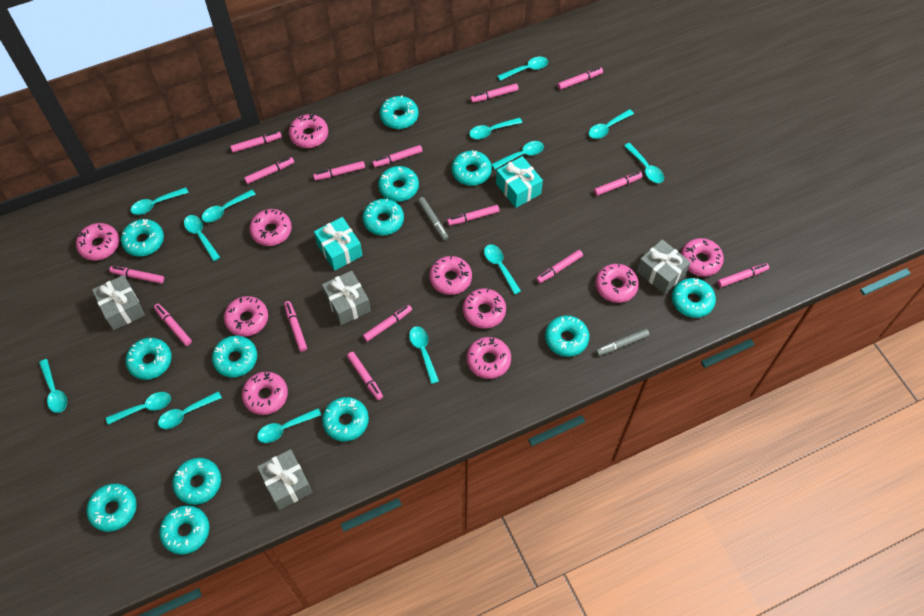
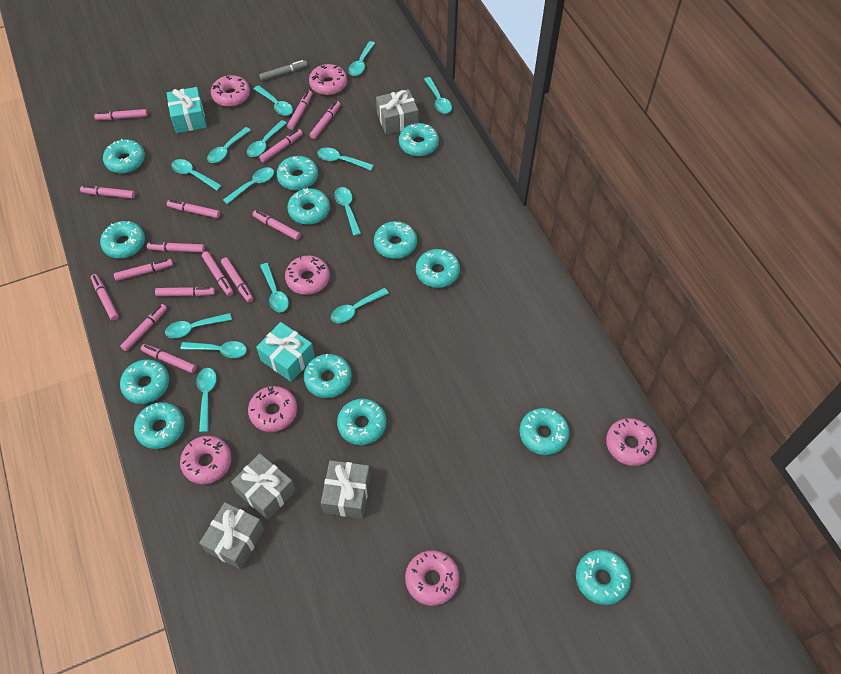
grey marker: [418,197,449,240] [596,329,650,356] = 2 -> [259,60,307,81] = 1
pink donut: [76,223,119,261] [224,296,268,337] [242,372,288,415] [249,209,292,246] [289,114,328,148] [429,256,472,295] [463,288,506,329] [467,337,511,379] [595,264,639,303] [681,238,724,276] = 10 -> [180,436,232,484] [211,75,250,107] [248,386,297,432] [285,256,330,295] [309,64,347,95] [405,550,460,606] [606,418,657,466] = 7

